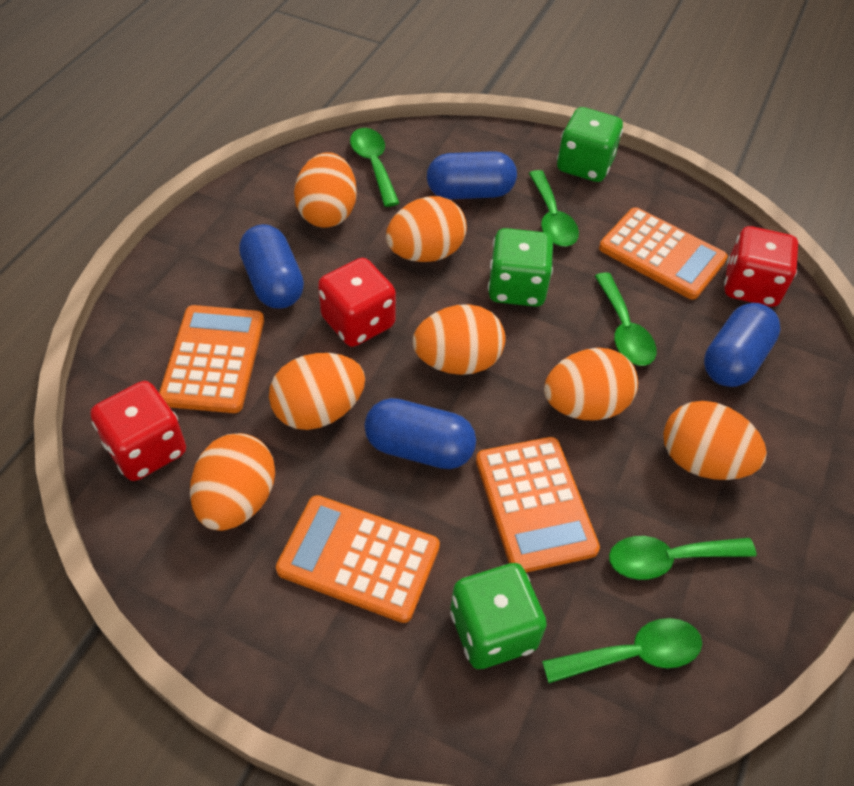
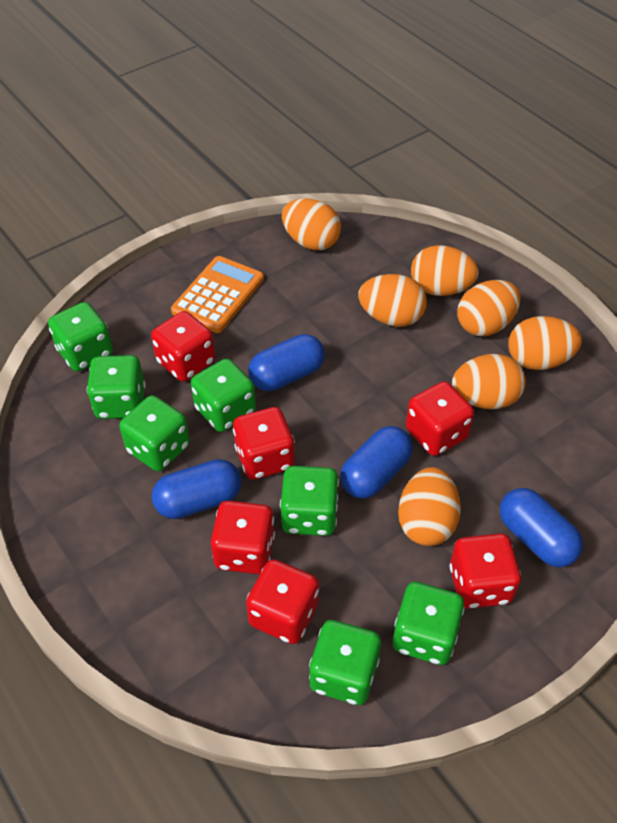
green dice: [450,563,547,669] [488,228,553,307] [557,107,623,182] = 3 -> [48,302,113,372] [87,355,146,419] [119,395,190,471] [191,358,256,432] [280,466,339,536] [309,620,381,705] [393,582,465,665] = 7
green spoon: [350,128,399,207] [529,170,579,246] [542,618,702,683] [595,272,656,366] [609,536,757,580] = 5 -> none = 0
orange calculator: [159,305,264,413] [276,495,440,623] [476,437,600,573] [599,207,728,300] = 4 -> [171,256,264,333] = 1
red dice: [90,381,186,481] [318,258,396,347] [724,226,798,307] = 3 -> [151,311,215,382] [211,500,275,574] [233,407,295,480] [246,559,319,644] [406,381,474,456] [450,533,521,609] = 6

